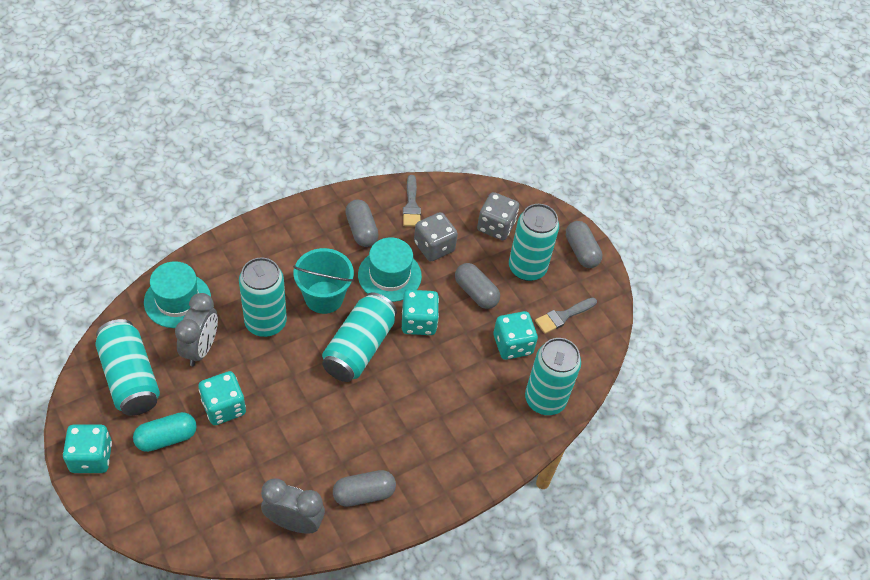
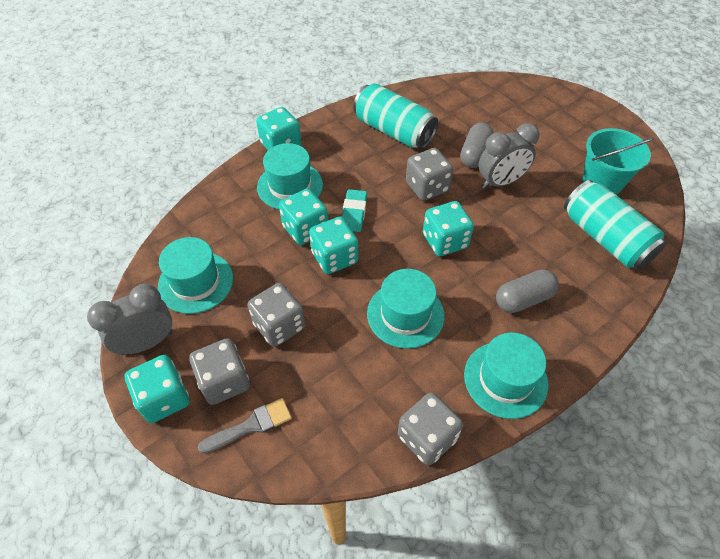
grey brush: [403,175,421,226] [535,297,597,334] = 2 -> [198,398,292,454] = 1
grey capsule: [333,470,396,507] [345,199,378,247] [455,263,500,309] [566,221,602,268] = 4 -> [460,123,494,168] [496,269,559,313] = 2
grey dice: [414,212,458,261] [477,192,519,240] = 2 -> [189,338,250,405] [247,283,305,347] [398,392,463,466] [406,148,453,201] = 4
turquoise can: [95,319,160,416] [239,257,287,337] [322,292,397,382] [509,204,559,281] [525,338,581,415] = 5 -> [353,83,438,149] [564,180,667,270] = 2
turquoise capsule: [133,412,197,452] = 1 -> none = 0
turquoise dice: [63,425,112,473] [199,371,246,425] [402,290,439,335] [493,311,538,360] = 4 -> [125,355,190,423] [256,107,301,150] [279,188,328,245] [309,216,358,274] [423,201,474,257] = 5
turquoise eraser: none = 0 -> [342,189,367,232] = 1
turquoise hat: [144,261,211,328] [358,238,422,302] = 2 -> [158,237,233,314] [257,143,323,209] [367,269,445,349] [464,333,548,419] = 4

